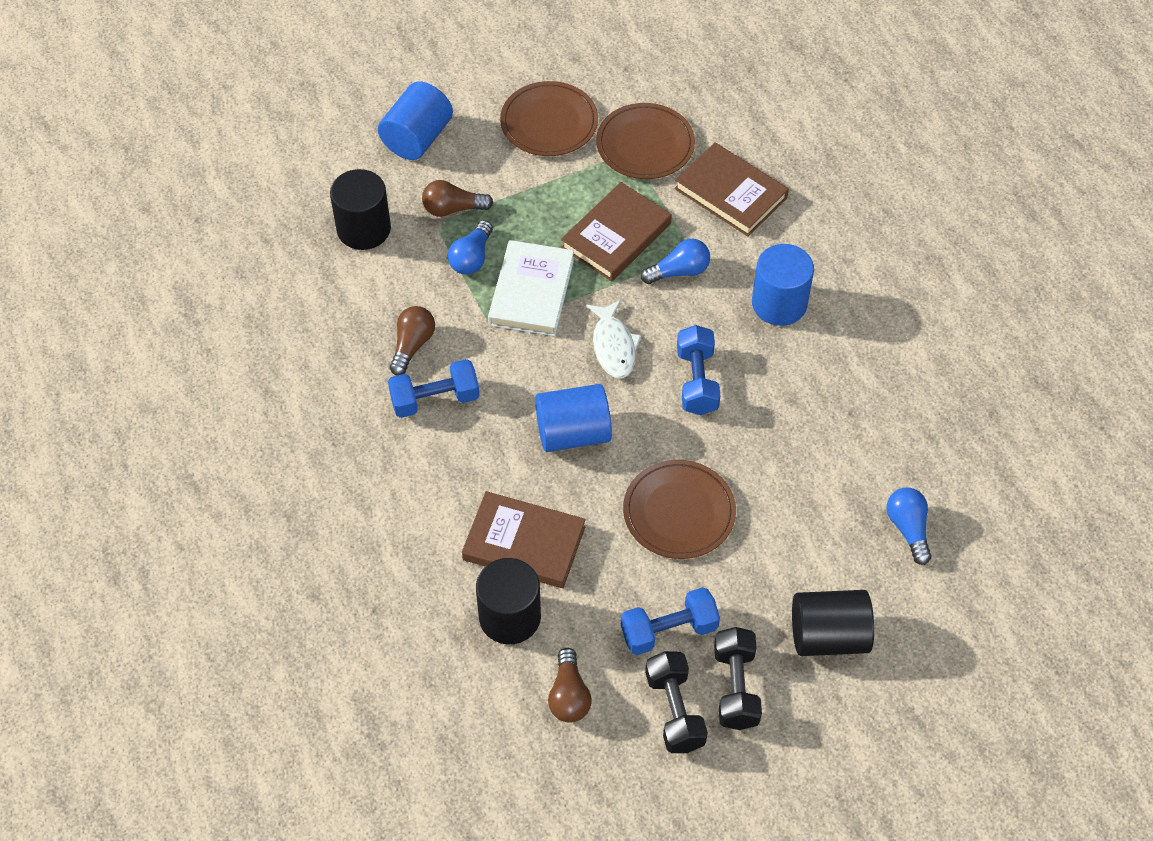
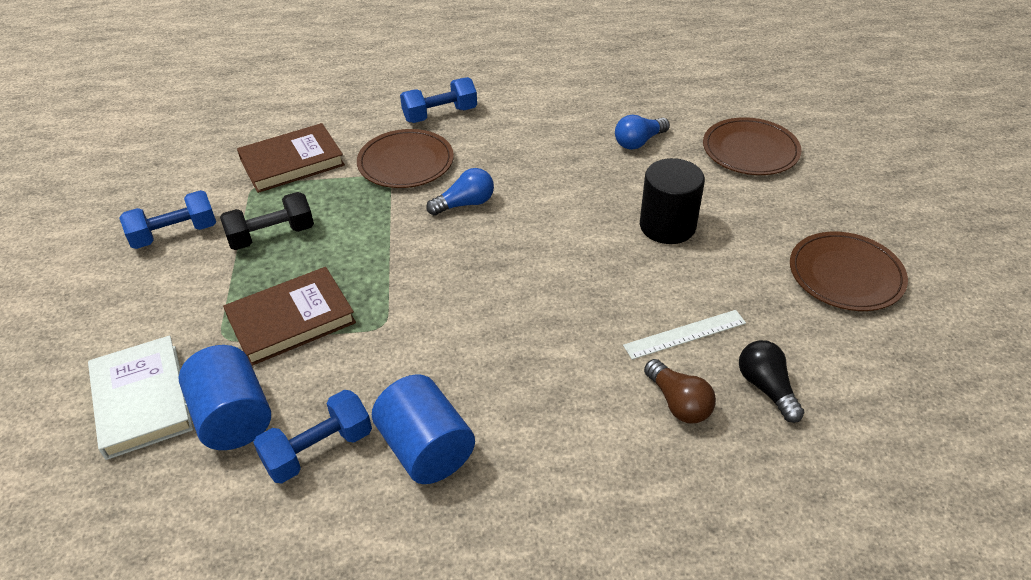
black cylinder: [330,169,391,250] [476,558,541,644] [792,590,874,656] = 3 -> [640,158,705,244] = 1
black dumbbell: [645,651,708,753] [714,627,762,730] = 2 -> [220,192,314,250] = 1
black light bulb: none = 0 -> [739,340,805,423] = 1
blue cylinder: [378,81,453,160] [535,384,612,452] [752,244,814,326] = 3 -> [178,345,271,450] [372,374,475,484] = 2
blue light bulb: [448,220,493,275] [641,239,710,284] [886,488,931,565] = 3 -> [426,168,494,216] [615,115,670,150] = 2
brown book: [462,491,586,588] [561,182,672,282] [675,142,789,237] = 3 -> [223,267,356,366] [237,123,345,193] = 2
brown light bulb: [390,306,435,375] [422,180,493,217] [548,648,591,723] = 3 -> [644,359,716,423] = 1
white fish: [586,300,641,378] = 1 -> none = 0
white ruler: none = 0 -> [623,310,746,360] = 1

